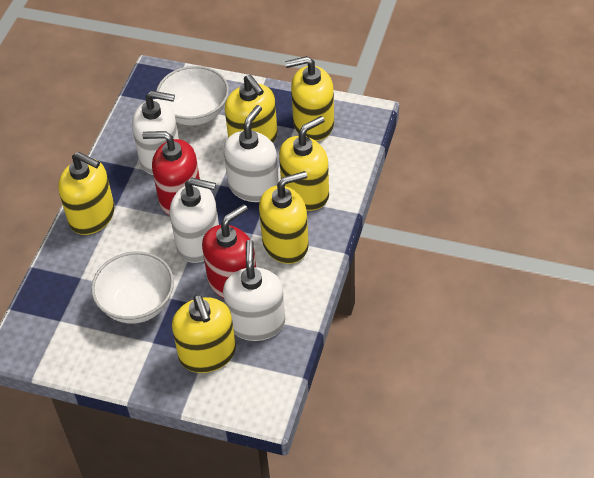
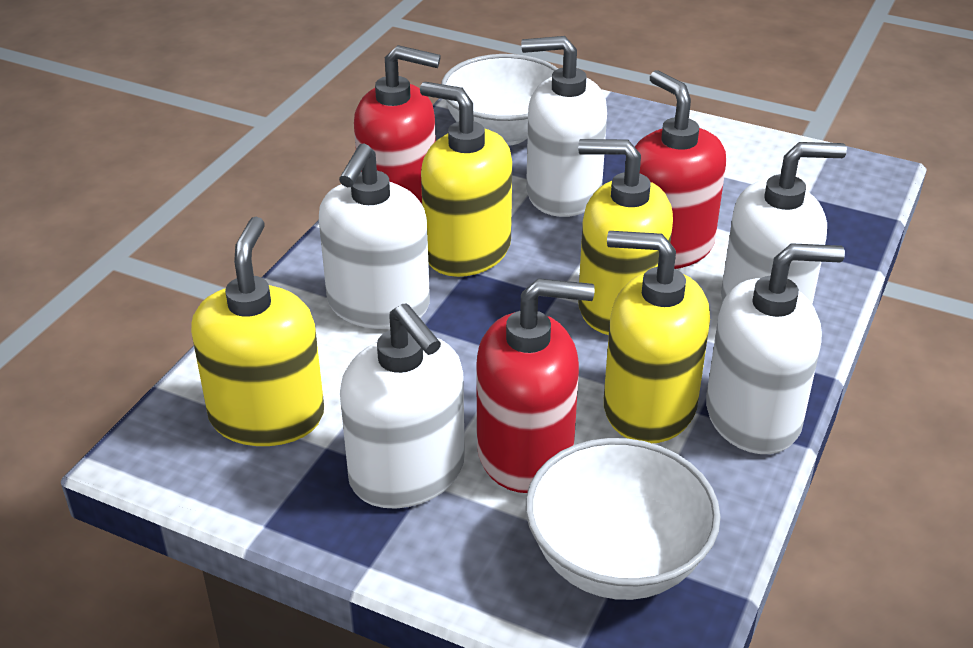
red soap dispenser: [142,131,200,215] [202,204,256,298] = 2 -> [354,45,441,204] [476,278,595,493] [635,70,726,269] = 3
white soap dispenser: [132,91,179,175] [170,178,219,263] [223,240,285,341] [224,105,279,202] = 4 -> [319,144,430,329] [340,303,465,509] [521,36,607,217] [706,243,845,454] [721,142,847,304] = 5
yellow soap dispenser: [58,152,115,235] [172,294,236,373] [225,75,278,143] [259,171,309,264] [279,116,329,211] [285,56,334,141] = 6 -> [191,217,324,446] [420,82,512,277] [578,139,673,335] [604,231,710,443] = 4

